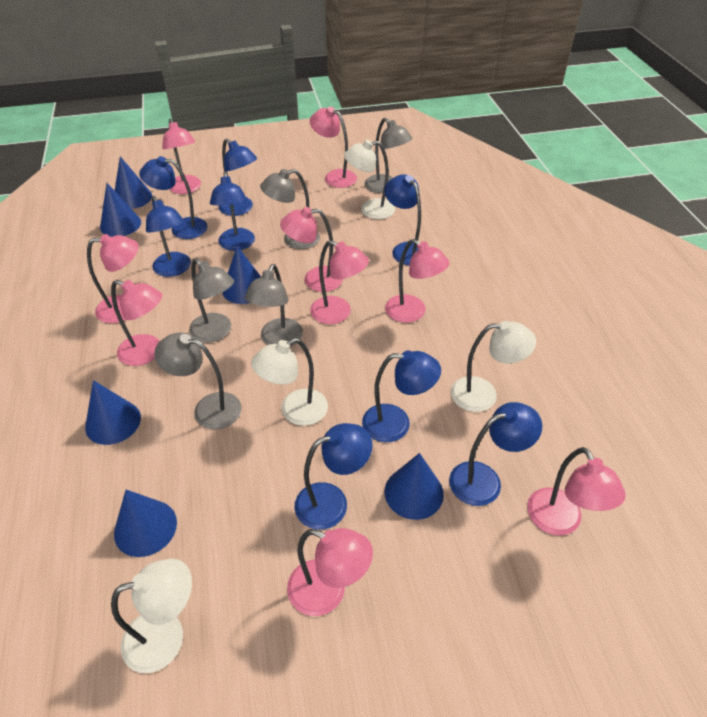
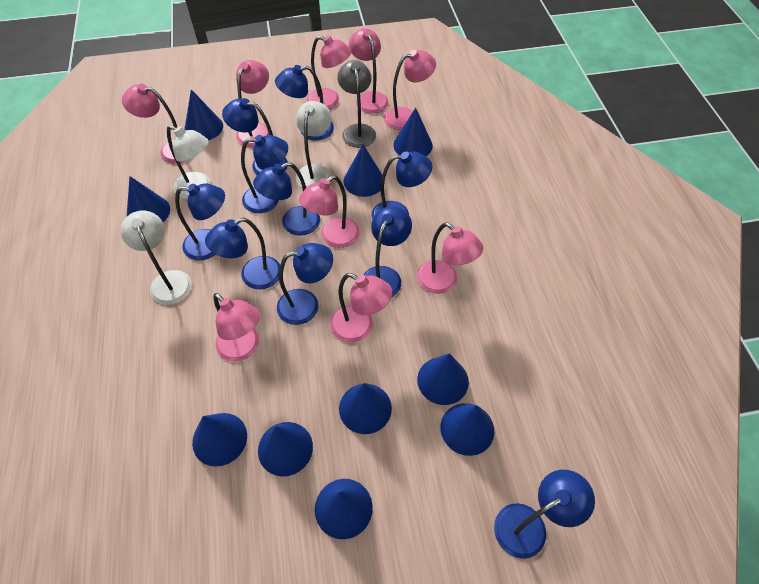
blue cone: [85,380,141,445] [100,183,141,237] [114,490,177,557] [115,156,152,209] [222,246,261,304] [385,453,444,520] = 6 -> [127,176,170,222] [184,90,223,140] [192,413,247,467] [258,422,313,476] [315,479,373,539] [339,383,392,434] [344,145,382,197] [393,107,433,156] [417,353,469,405] [441,403,494,456] = 10
blue lamp: [139,156,208,239] [146,196,191,277] [210,172,255,251] [219,139,257,216] [294,423,373,530] [362,351,441,442] [385,174,421,265] [449,402,542,506] = 8 -> [175,183,225,261] [205,218,280,289] [222,98,288,175] [241,135,288,213] [253,162,320,236] [275,65,334,141] [277,243,333,325] [363,206,412,297] [372,152,432,220] [494,470,595,559] = 10
grey lamp: [154,332,242,430] [189,258,234,343] [244,264,303,347] [260,169,320,249] [365,118,412,193] = 5 -> [337,60,376,148] = 1
white lamp: [111,558,192,673] [251,338,328,426] [344,140,395,219] [451,321,536,412] = 4 -> [121,211,192,305] [167,125,210,199] [296,101,332,188] = 3

